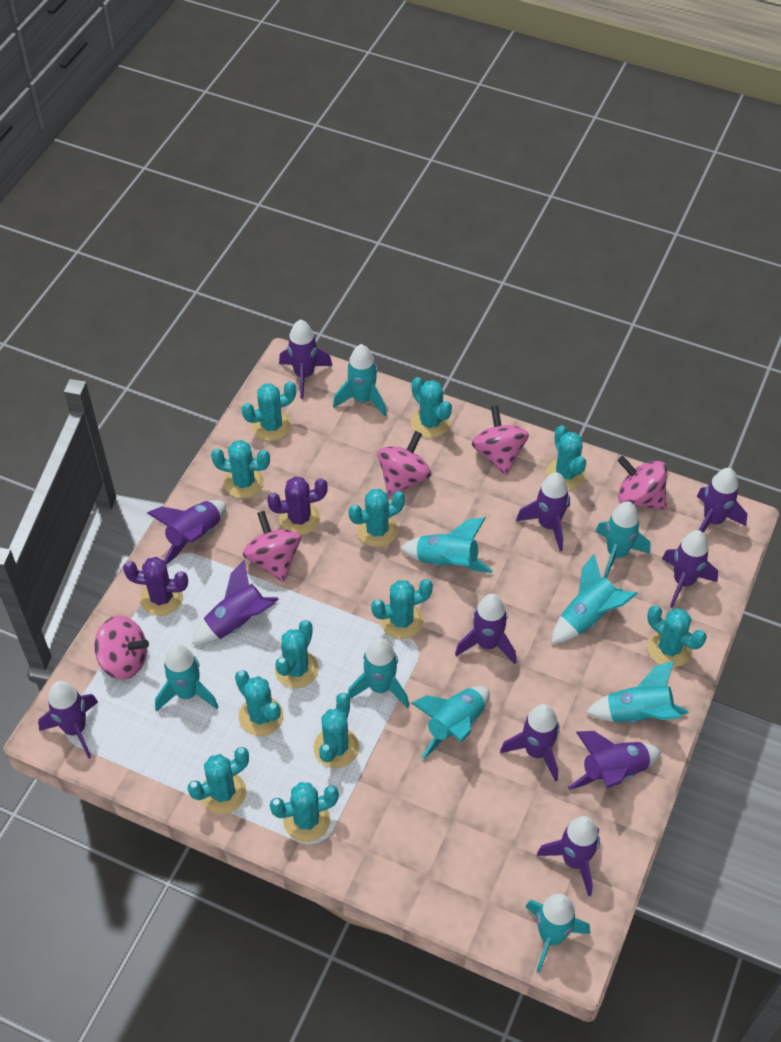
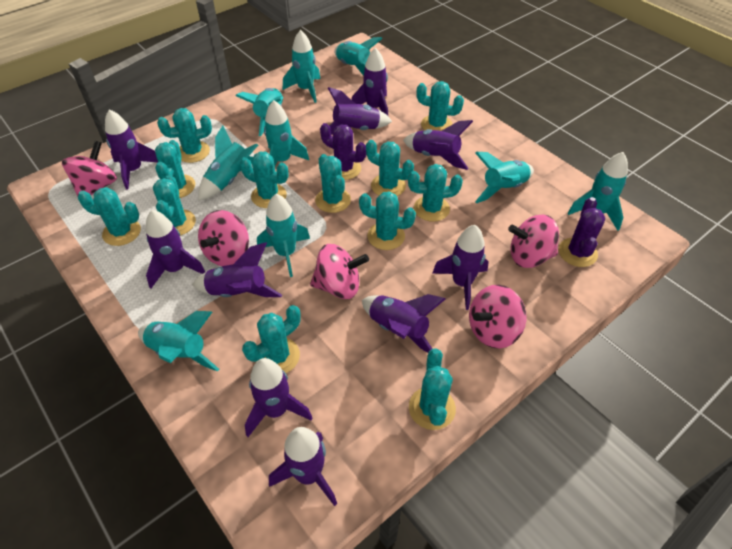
purple rocket: [38,681,98,759] [147,500,226,564] [192,560,279,644] [279,319,332,399] [455,594,516,664] [500,704,560,782] [516,472,570,551] [537,816,600,896] [568,731,662,790] [662,530,718,608] [697,468,747,533] = 11 -> [105,109,158,189] [146,210,205,289] [192,242,282,297] [245,358,312,437] [269,427,337,506] [328,87,392,134] [351,48,388,116] [362,294,445,353] [403,120,473,170] [432,225,489,310] = 10

